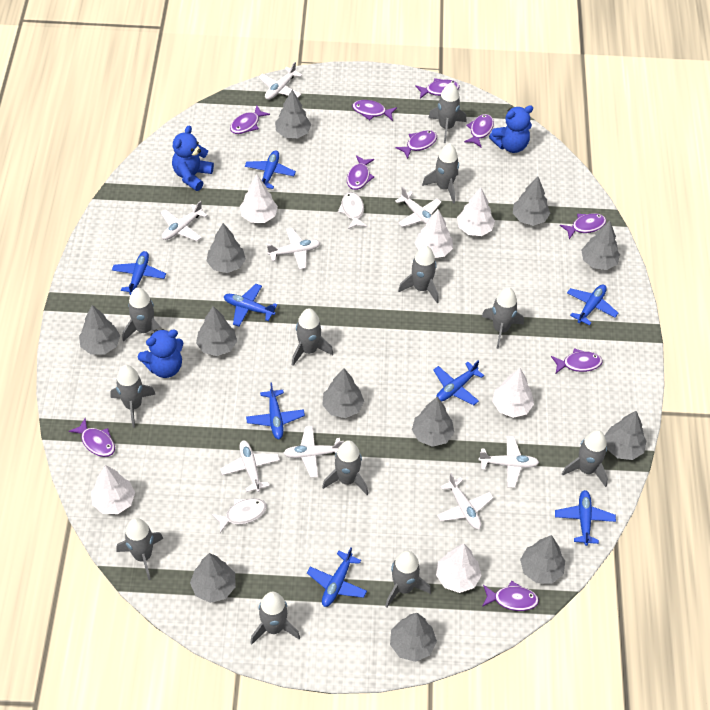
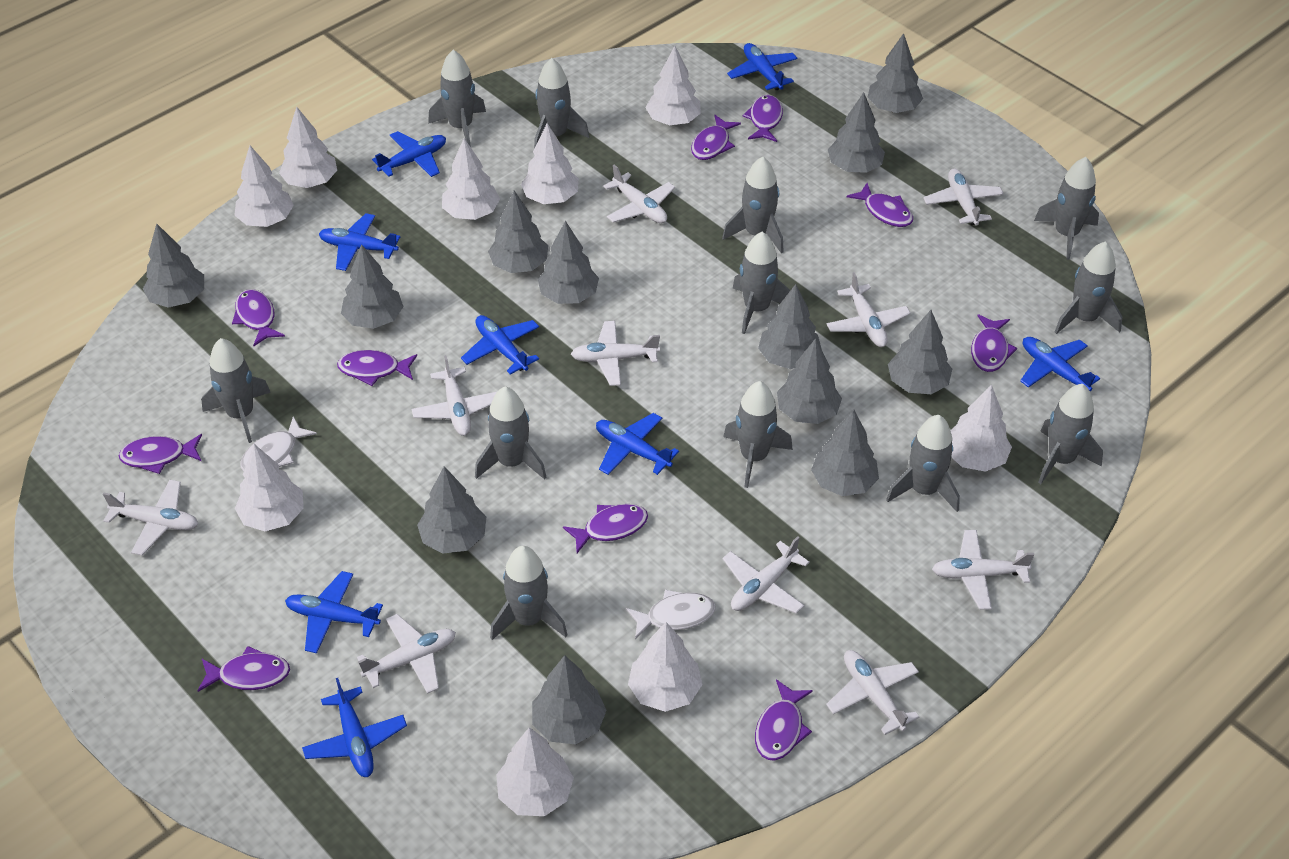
blue teddy bear: [138,329,184,378] [172,126,214,191] [489,105,533,153] = 3 -> none = 0
white plane: [161,201,208,241] [220,441,280,492] [259,62,302,100] [267,228,320,270] [283,426,344,478] [395,187,441,227] [437,473,493,529] [479,436,539,488] = 8 -> [103,480,198,555] [357,614,456,694] [411,355,497,436] [571,321,660,386] [603,165,675,223] [722,536,810,614] [826,272,910,347] [826,650,919,735] [923,169,1004,226] [932,530,1034,610] = 10
white tree: [91,465,135,514] [240,174,278,223] [415,209,453,258] [436,544,482,593] [457,187,495,236] [492,368,534,418] = 6 -> [234,146,294,227] [235,444,304,531] [279,107,337,188] [442,138,500,220] [496,727,574,816] [521,123,579,204] [628,622,703,712] [646,46,701,125] [950,385,1012,472] = 9

